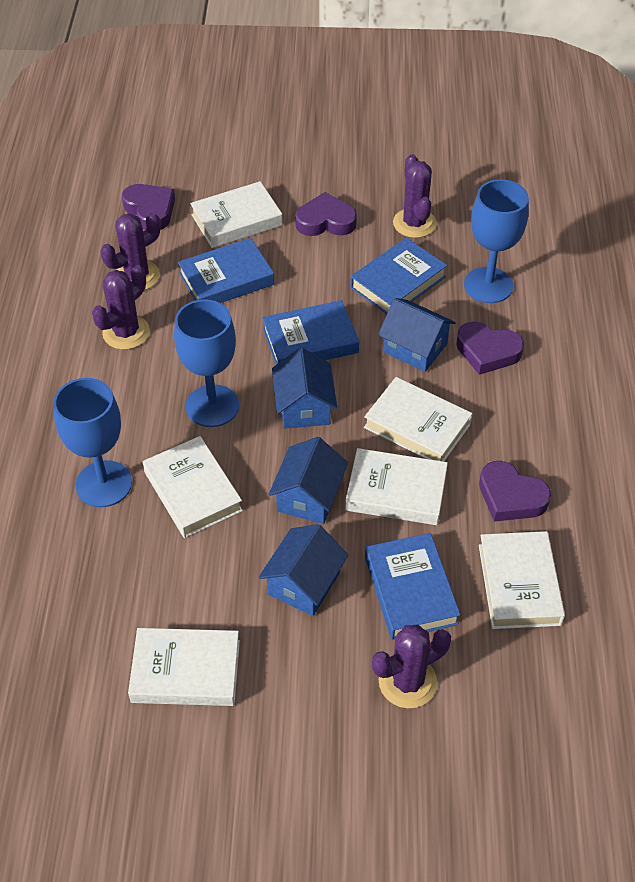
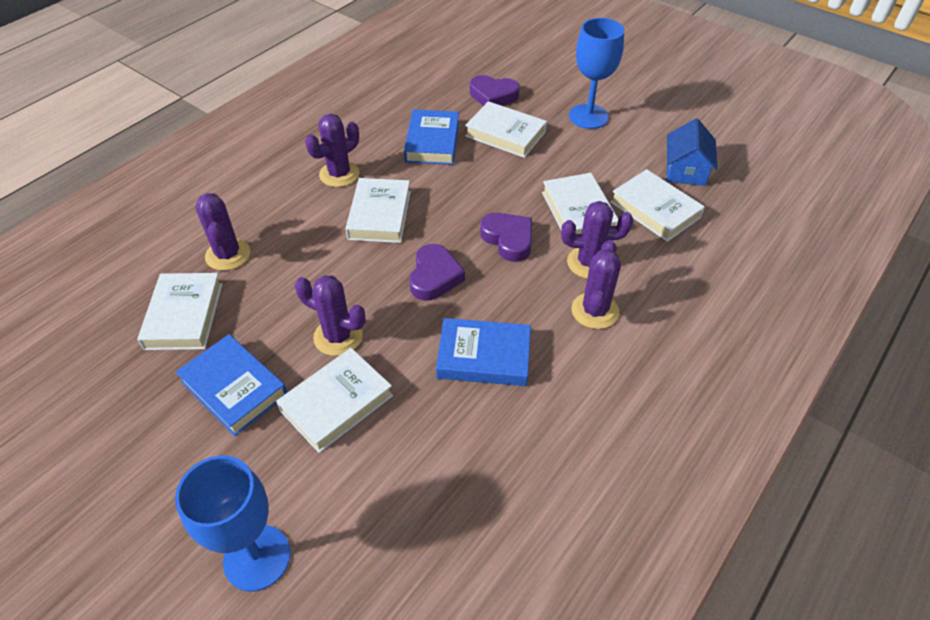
blue book: [178,238,274,303] [262,300,359,365] [350,237,447,314] [365,533,460,640] = 4 -> [175,334,288,436] [404,110,459,165] [436,318,531,386] = 3
blue goblet: [53,378,132,507] [174,299,239,427] [464,179,529,303] = 3 -> [175,456,291,591] [569,18,624,129] = 2
blue house: [259,524,348,616] [269,437,348,524] [272,347,337,429] [378,298,456,372] = 4 -> [667,118,718,186] = 1
purple cactus: [92,265,150,350] [100,213,161,290] [372,624,451,708] [393,154,437,238] = 4 -> [195,193,250,271] [295,275,366,356] [305,114,359,187] [561,201,633,279] [571,240,621,329] = 5
purple heart: [122,184,175,230] [295,192,357,236] [456,322,524,375] [479,461,551,522] = 4 -> [409,244,465,301] [470,75,519,106] [480,213,532,262] = 3

